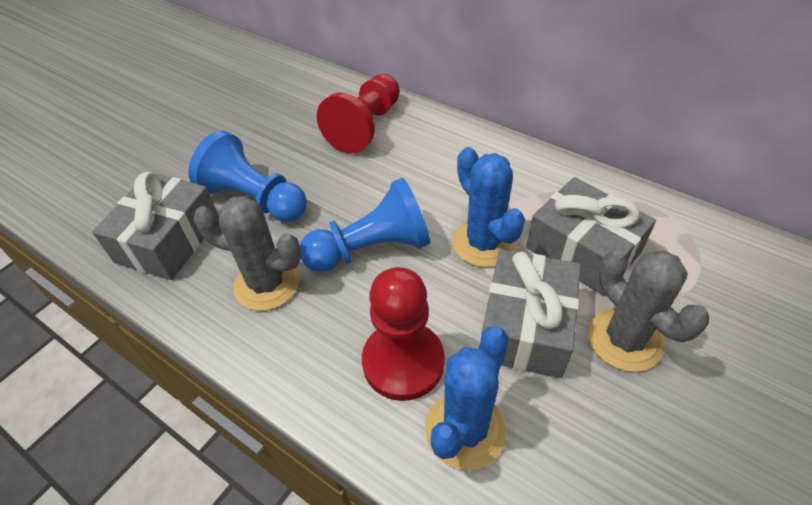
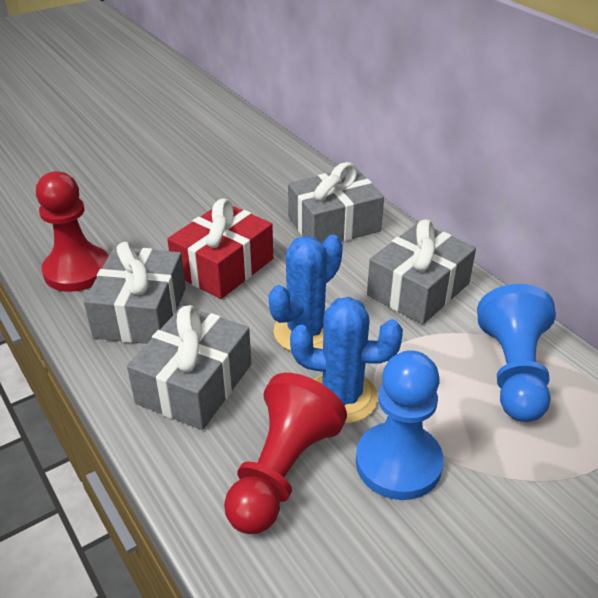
grey cactus: [194,196,302,311] [588,250,709,372] = 2 -> none = 0
grey gift: [92,172,219,280] [481,249,581,378] [526,177,656,296] = 3 -> [84,242,186,344] [127,305,251,430] [288,162,384,244] [367,219,476,325] = 4
red gift: none = 0 -> [167,199,273,299] = 1

